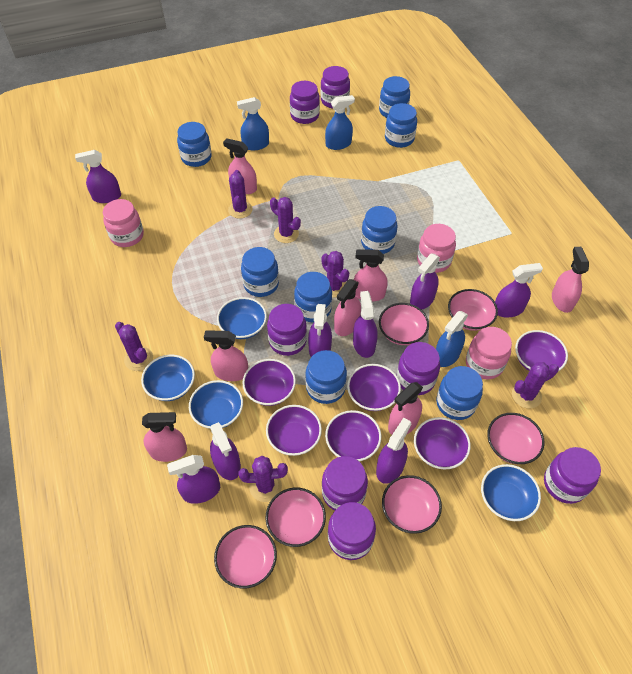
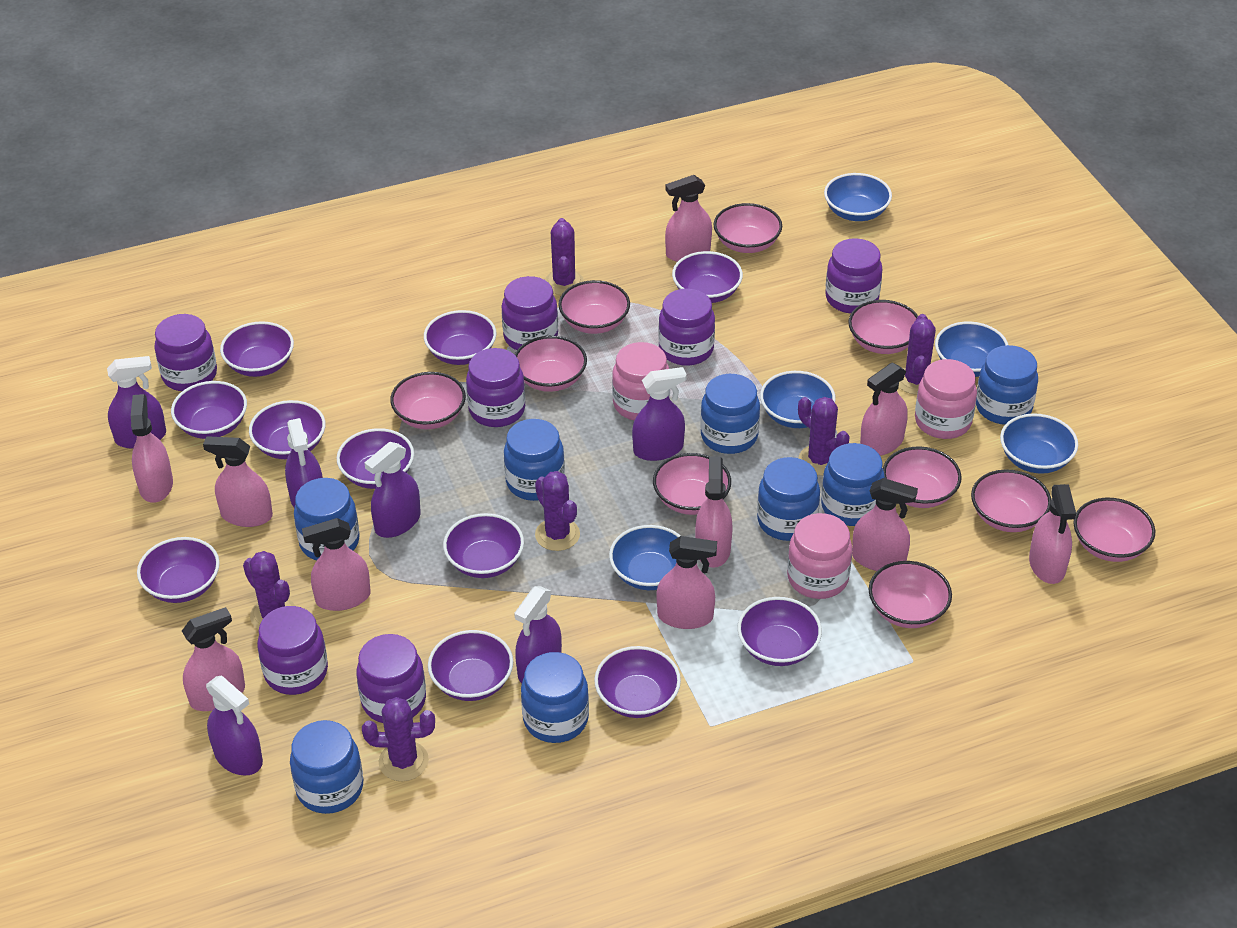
blue bowl: [141,355,195,401] [189,380,243,429] [217,297,267,339] [481,464,541,521] = 4 -> [609,525,681,590] [760,371,836,428] [824,173,892,221] [935,321,1008,377] [1000,413,1078,474] = 5
blue spray bottle: [237,97,269,150] [325,95,355,150] [436,311,468,367] = 3 -> none = 0
pink bowl: [214,525,277,588] [265,488,326,547] [379,303,429,345] [382,475,442,534] [448,289,498,331] [487,413,544,464] = 6 -> [390,372,466,429] [515,336,587,392] [558,280,630,334] [653,453,731,515] [714,203,782,253] [849,300,918,354] [869,561,952,628] [883,446,961,508] [971,469,1051,532] [1073,498,1155,562] = 10
pink spray bottle: [142,412,187,462] [204,330,248,381] [223,138,257,194] [334,279,361,336] [354,249,388,302] [388,382,423,435] [552,247,589,313] = 7 -> [131,394,173,503] [182,607,245,711] [203,436,273,527] [302,518,371,611] [656,536,717,629] [665,175,712,262] [695,456,733,568] [852,478,918,571] [860,362,908,456] [1029,484,1076,584] = 10
purple bowl: [242,359,296,406] [266,405,322,456] [325,410,381,461] [347,364,401,411] [414,417,471,470] [515,330,568,371] = 6 -> [137,537,220,603] [171,381,247,439] [220,321,294,377] [249,400,325,459] [337,428,414,489] [424,310,496,365] [428,630,513,701] [443,513,524,578] [594,646,681,718] [672,251,743,303] [737,597,822,666] = 11
purple spray bottle: [75,150,121,203] [167,455,220,504] [210,422,241,480] [308,304,332,357] [353,291,378,358] [376,417,411,484] [410,253,440,310] [495,263,543,318] = 8 -> [107,356,166,449] [206,675,263,775] [285,418,323,508] [365,442,421,538] [514,586,562,683] [632,367,686,461] = 6

